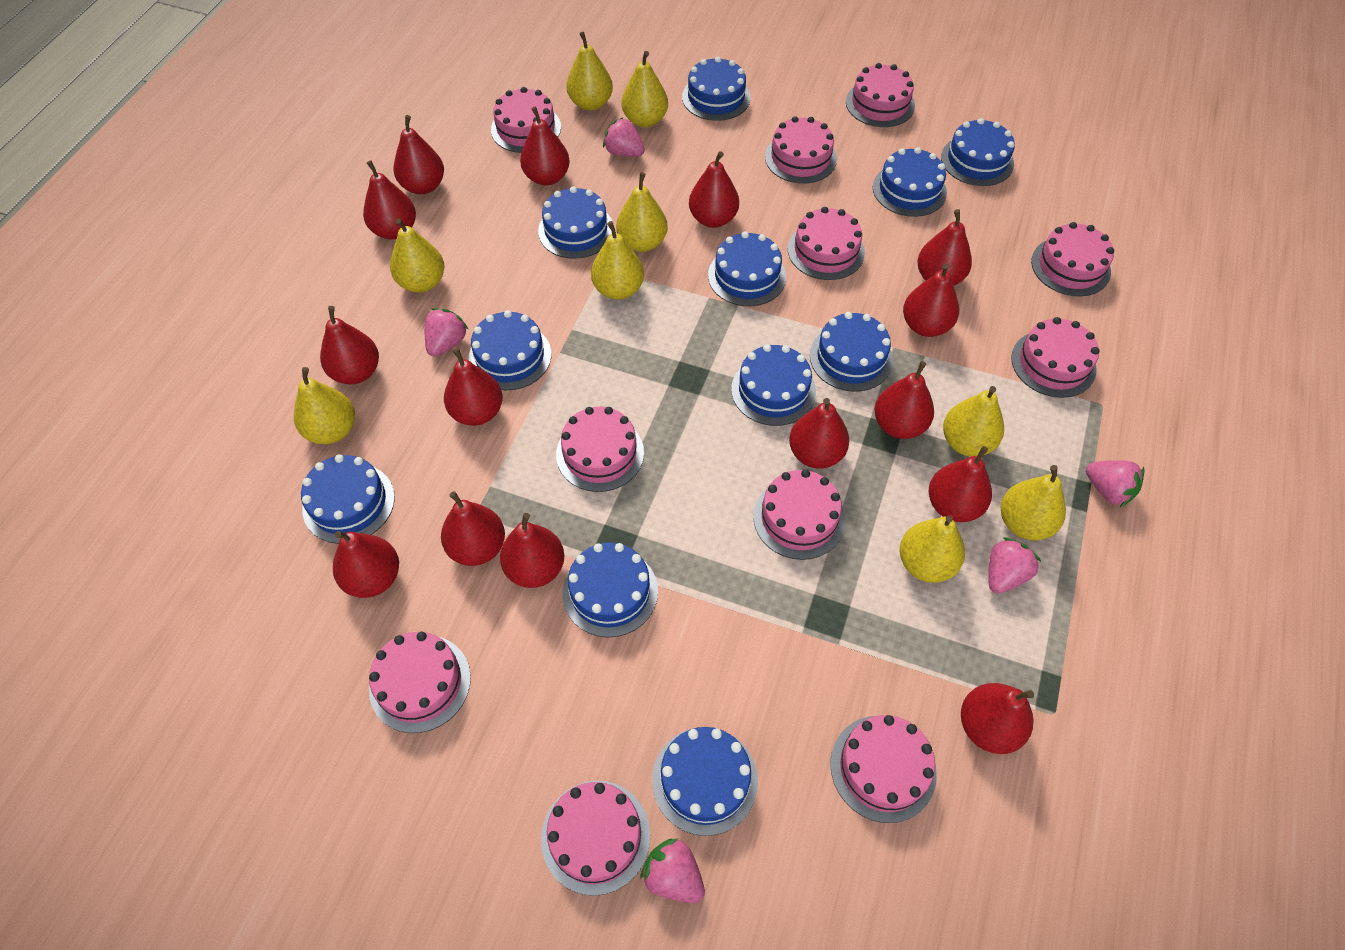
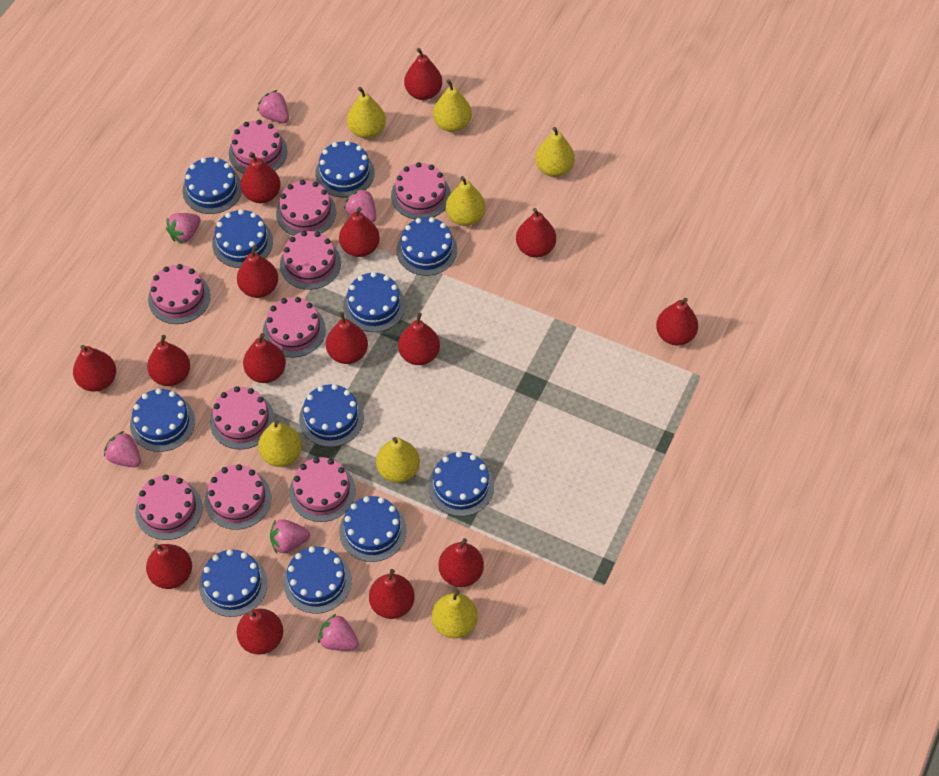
pink cake: [369,632,471,733] [491,87,561,153] [541,781,650,896] [556,407,644,492] [753,469,845,560] [765,116,837,184] [788,207,865,280] [830,715,937,823] [846,63,915,127] [1011,317,1099,398] [1031,222,1114,296] = 11 -> [135,474,202,540] [148,264,210,324] [205,464,271,530] [210,386,275,449] [229,120,288,174] [263,297,326,358] [276,180,336,236] [280,231,341,290] [289,457,355,522] [391,162,451,219] = 10
pink strawberry: [425,308,469,357] [603,117,645,157] [640,838,705,903] [988,538,1041,594] [1086,460,1144,508] = 5 -> [104,431,141,467] [166,213,200,244] [257,90,289,123] [270,519,310,554] [318,614,359,651] [344,188,376,222] = 6
yellow pear: [294,367,355,444] [390,219,444,293] [566,31,613,111] [591,221,644,300] [616,172,668,252] [622,51,668,127] [900,515,965,583] [943,386,1004,457] [1001,465,1066,540] = 9 -> [258,420,302,467] [347,87,386,139] [376,437,420,483] [432,589,478,638] [433,79,472,132] [446,176,486,226] [535,127,575,177] = 7

